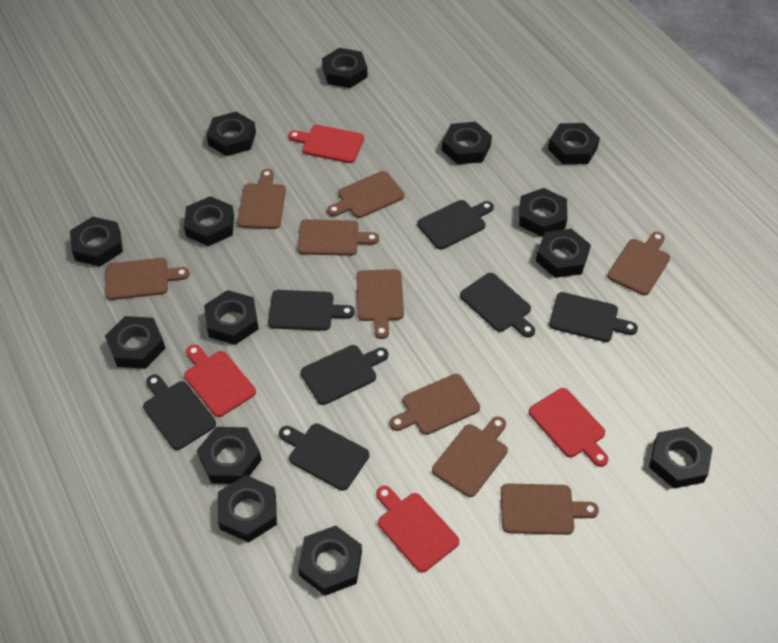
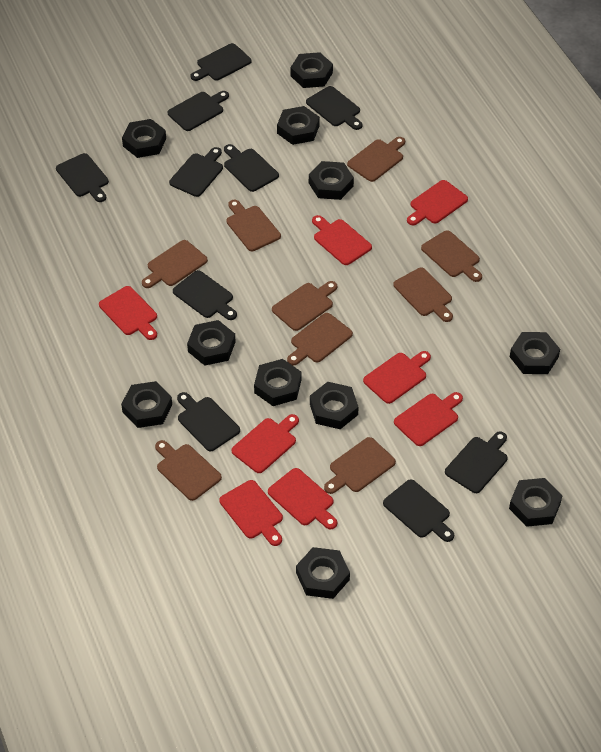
black cutting board: [143,374,216,450] [268,290,355,331] [279,423,369,491] [301,345,388,405] [417,200,494,250] [460,273,535,338] [549,292,638,342] = 7 -> [56,153,109,202] [168,91,229,131] [169,147,223,197] [173,270,237,320] [177,392,240,451] [191,43,252,81] [224,144,279,192] [306,86,362,130] [383,479,454,542] [445,431,508,493] = 10
black nut: [70,217,123,266] [105,316,166,369] [184,196,234,246] [197,427,262,484] [204,290,259,345] [206,111,256,156] [218,475,277,542] [298,525,362,596] [322,48,368,88] [442,122,492,165] [519,188,567,237] [536,229,591,278] [548,123,600,164] [649,427,713,488] = 14 -> [121,381,172,428] [122,119,166,158] [187,320,236,366] [254,359,301,406] [277,106,320,145] [291,52,333,88] [296,547,350,599] [309,161,354,200] [310,382,359,429] [509,478,562,527] [510,332,560,374] = 11
red cutting board: [184,344,256,417] [288,125,364,163] [376,486,459,573] [529,388,608,467] = 4 -> [99,286,157,340] [219,480,283,546] [231,414,299,473] [268,468,337,530] [312,215,372,265] [363,351,431,404] [394,392,463,446] [407,180,468,225] = 8

